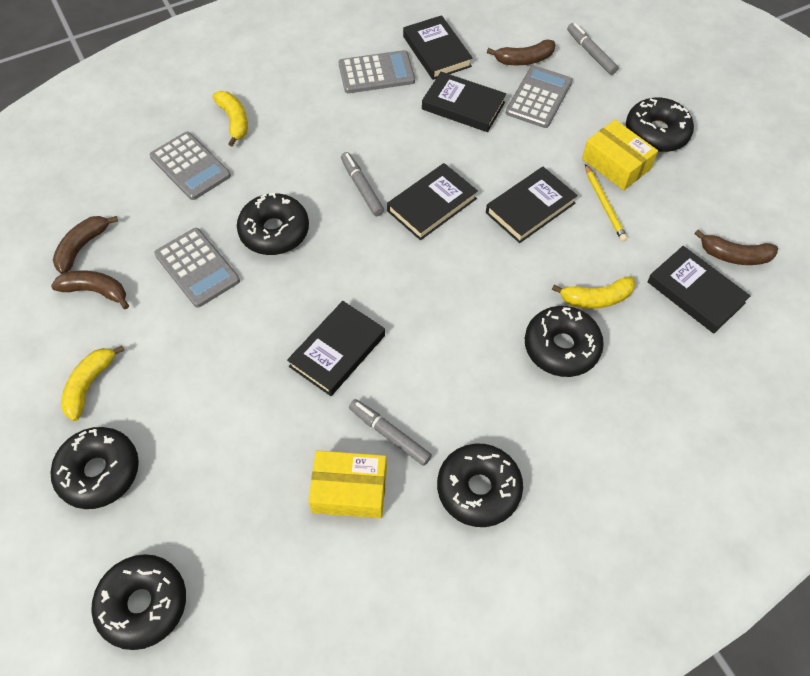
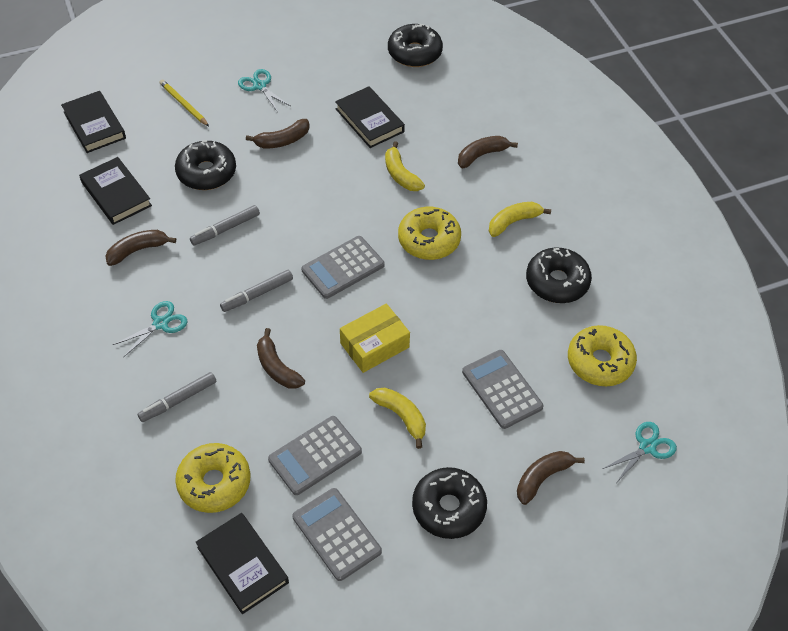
black book: [287,301,385,396] [387,163,478,240] [403,15,472,80] [422,72,506,132] [486,167,578,243] [647,246,750,334] = 6 -> [61,91,126,153] [79,157,152,225] [196,513,289,614] [335,86,405,148] = 4
black donut: [51,427,139,509] [91,554,186,650] [237,193,309,255] [437,444,523,527] [525,306,604,377] [626,98,694,152] = 6 -> [175,140,236,190] [388,24,443,67] [412,467,487,539] [526,247,592,303] = 4
brown banana: [51,271,129,309] [53,216,118,274] [487,39,555,65] [694,229,778,265] = 4 -> [105,230,176,266] [246,119,310,148] [257,328,305,389] [458,136,518,168] [517,451,585,505] = 5
turquoise scissors: none = 0 -> [113,301,188,357] [238,69,290,112] [603,422,677,482] = 3
yellow box: [308,450,387,518] [582,120,658,190] = 2 -> [340,304,410,373] = 1
yellow donut: none = 0 -> [175,443,250,513] [398,207,461,260] [568,325,637,386] = 3

